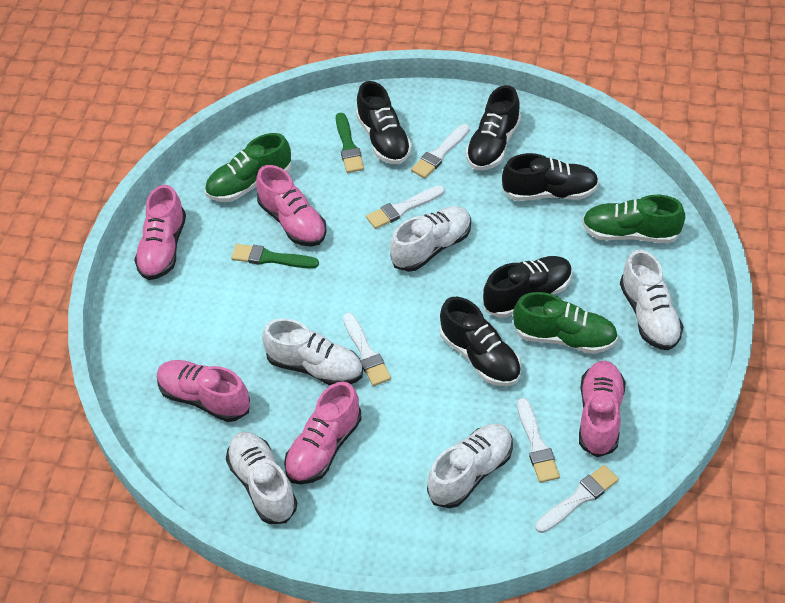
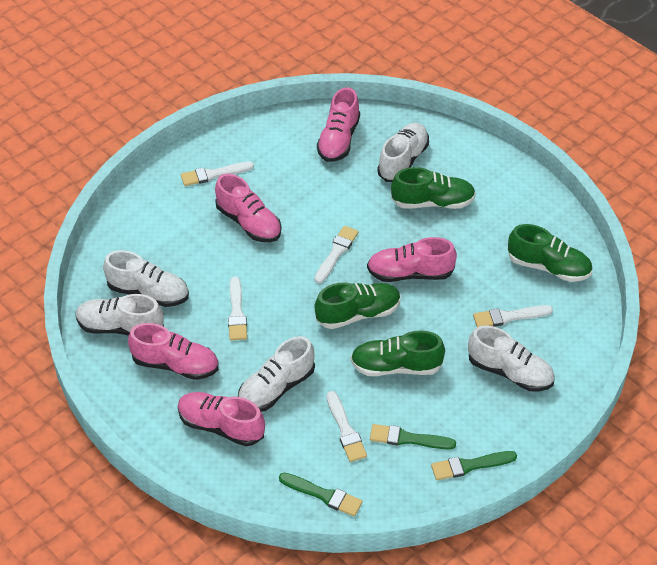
black shoe: [356,81,412,164] [440,297,521,386] [466,85,521,170] [483,256,572,318] [502,153,599,201] = 5 -> none = 0
green brush: [231,244,319,268] [336,113,364,173] = 2 -> [279,473,363,516] [370,424,456,449] [431,451,517,480] = 3
green shoe: [205,133,291,202] [513,292,618,354] [582,195,685,243] = 3 -> [315,283,401,329] [351,330,445,376] [391,167,476,209] [508,224,592,282] = 4

